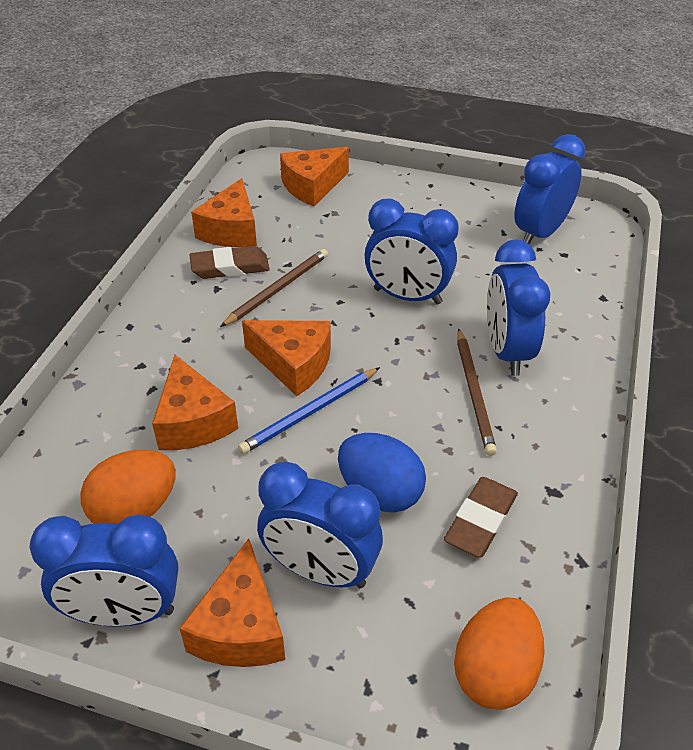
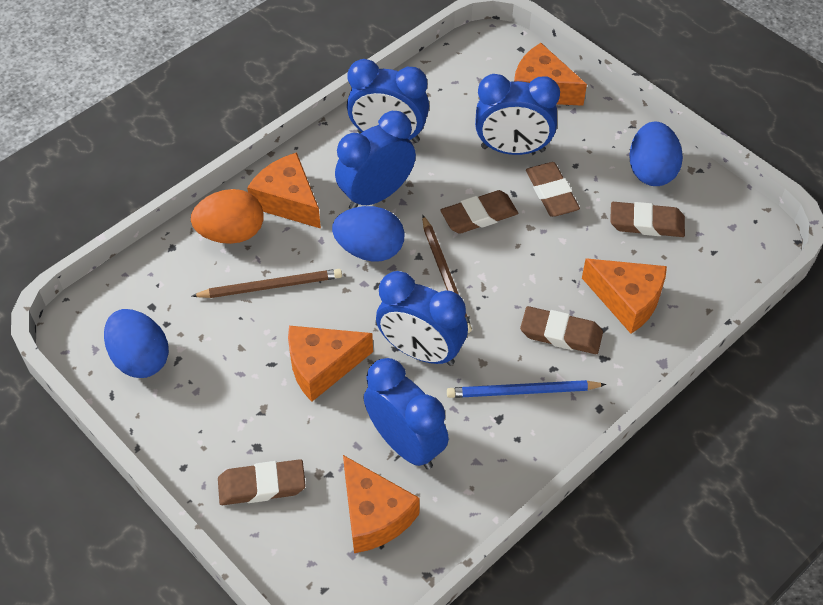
blue egg: [338,433,426,513] = 1 -> [104,309,169,378] [332,206,405,261] [629,121,683,186] = 3
brown eraser: [189,246,270,279] [444,477,518,557] = 2 -> [218,459,306,505] [441,190,518,234] [520,306,603,354] [526,162,580,217] [610,202,685,237] = 5
orange egg: [80,450,176,524] [454,598,545,710] = 2 -> [191,189,264,244] = 1

